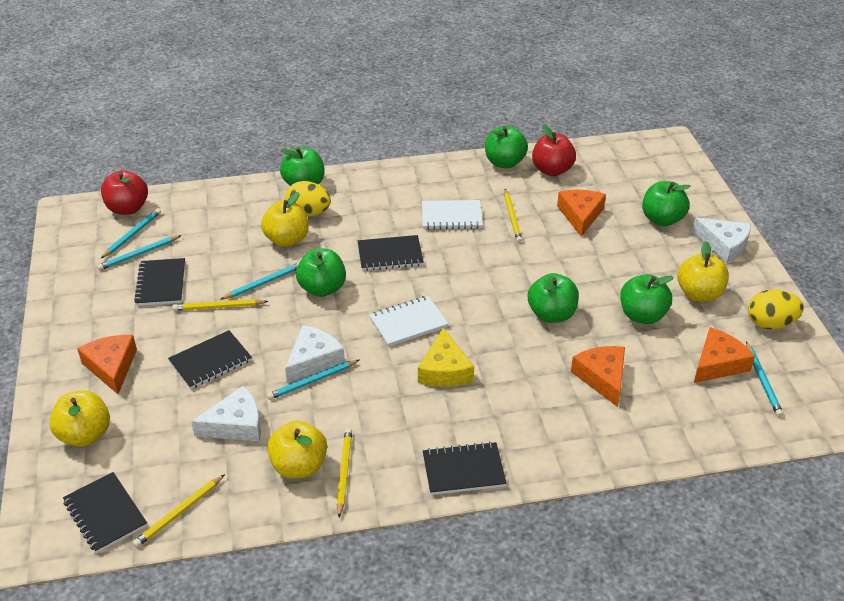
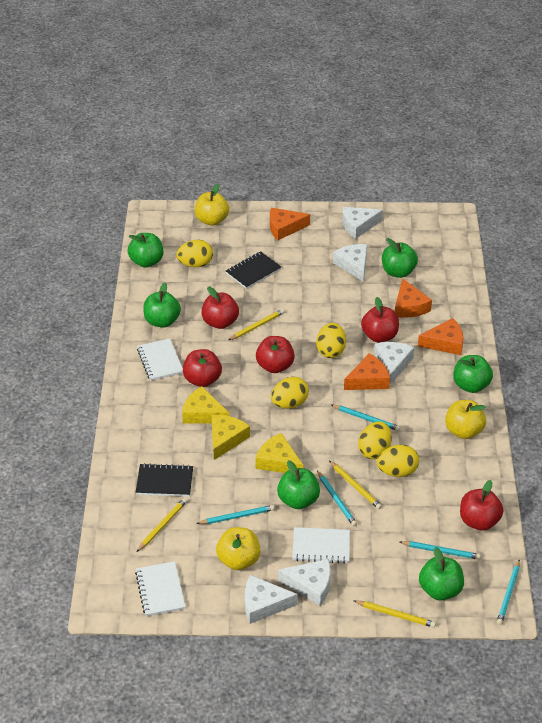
black notebook: [63,472,147,553] [134,258,185,306] [168,330,252,389] [358,235,424,271] [423,442,507,495] = 5 -> [136,463,193,497] [226,251,281,289] = 2
red apple: [101,170,148,215] [532,125,576,176] = 2 -> [183,349,222,387] [202,286,239,329] [256,336,295,373] [361,297,399,343] [460,480,503,531] = 5
white cheese: [191,386,261,442] [285,325,345,383] [692,218,751,263] = 3 -> [245,575,298,624] [278,559,331,606] [333,244,367,282] [342,207,383,239] [374,342,414,384] = 5
white notebook: [369,296,448,347] [422,200,483,230] = 2 -> [135,561,186,616] [137,338,183,381] [292,527,350,563] = 3
yellow apple: [49,390,110,447] [261,192,309,247] [267,421,327,478] [677,241,729,302] = 4 -> [195,184,229,226] [216,527,260,570] [445,400,486,439] = 3
yellow cheese: [418,328,474,387] = 1 -> [182,386,229,424] [211,414,250,460] [255,433,303,473] = 3
yellow egg: [285,181,331,217] [748,289,804,329] = 2 -> [176,240,213,267] [271,377,309,409] [316,323,346,358] [358,421,391,459] [377,445,419,477] = 5

